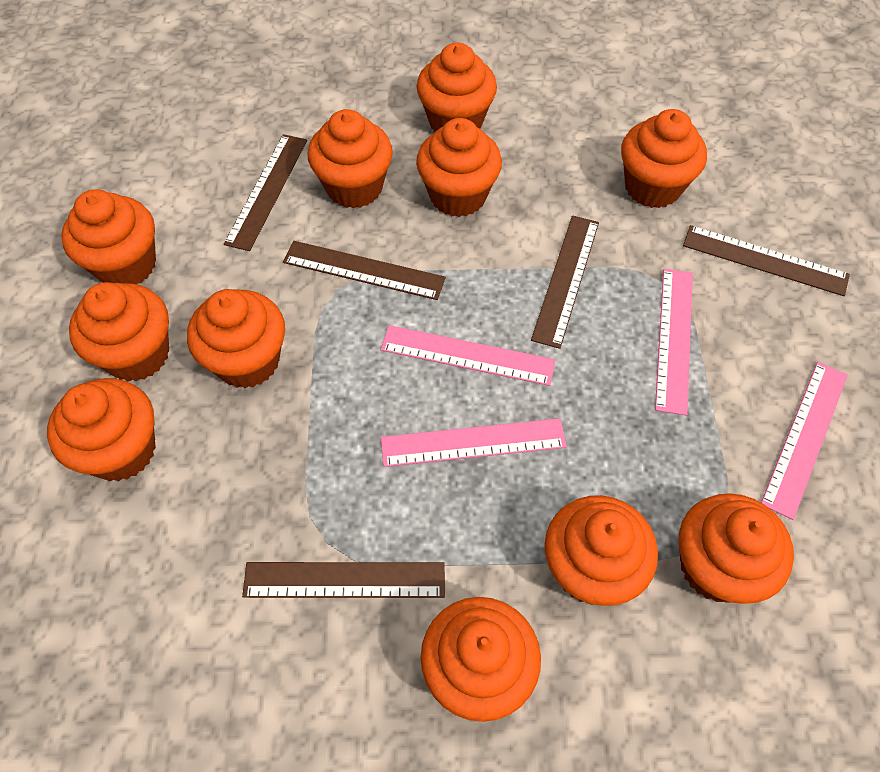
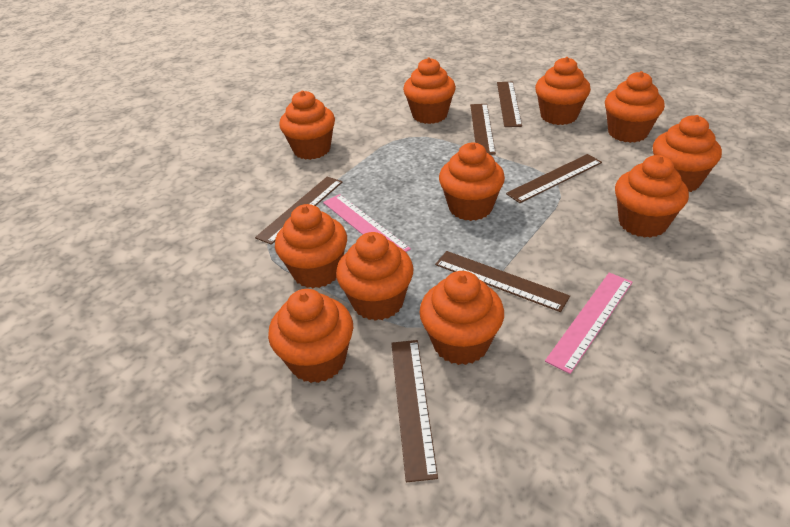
brown ruler: [224,134,307,251] [242,562,445,598] [283,241,446,300] [531,215,599,349] [683,225,850,296] = 5 -> [255,177,342,245] [391,340,438,482] [435,251,570,312] [470,104,496,155] [497,82,522,127] [506,154,602,203] = 6
pink ruler: [381,325,555,386] [381,418,567,467] [655,269,693,416] [761,362,848,520] = 4 -> [323,194,411,252] [545,273,632,374] = 2

